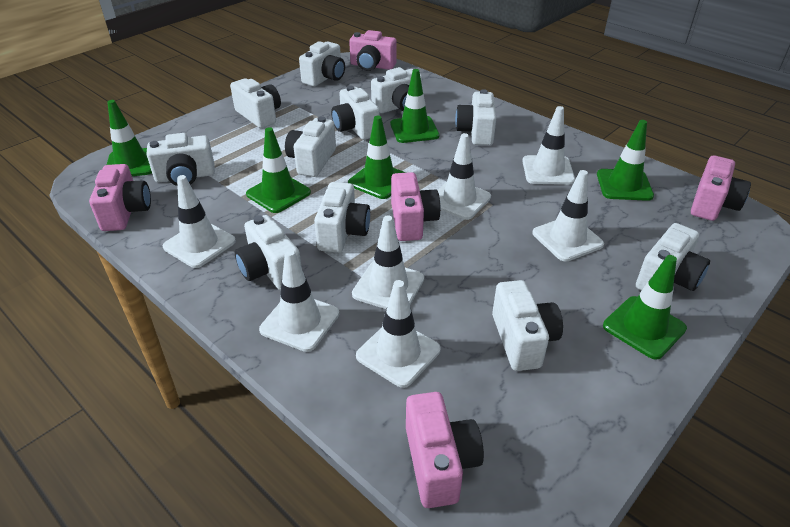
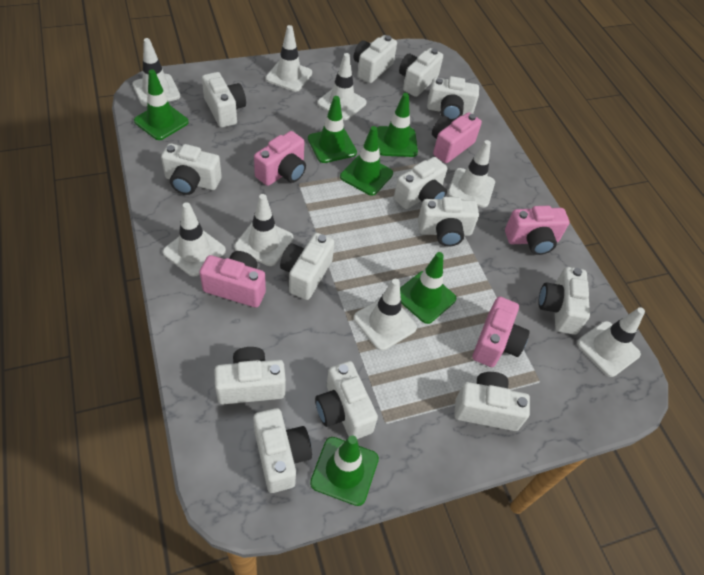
white camera: [146,133,215,186] [230,78,281,128] [235,215,302,290] [285,116,336,177] [299,41,345,87] [314,182,370,253] [331,86,380,140] [371,67,422,113] [455,89,496,145] [492,280,563,371] [636,223,710,291] = 11 -> [161,143,222,195] [202,72,246,128] [214,347,286,405] [253,408,312,493] [280,233,335,300] [315,361,378,439] [354,35,397,83] [394,157,447,209] [399,48,443,97] [418,197,479,247] [427,76,479,121] [454,372,530,431] [538,267,590,335] = 13
white traffic cone: [163,175,236,268] [259,250,339,352] [352,215,424,309] [356,280,441,388] [438,133,491,220] [522,106,575,185] [532,170,604,262] = 7 -> [132,38,180,106] [163,202,226,277] [234,194,293,266] [266,25,312,92] [317,53,367,120] [354,278,417,351] [448,140,495,208] [577,307,645,377] = 8

